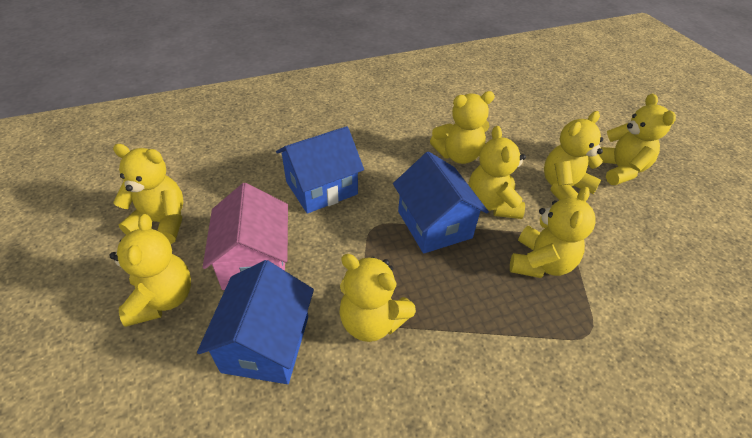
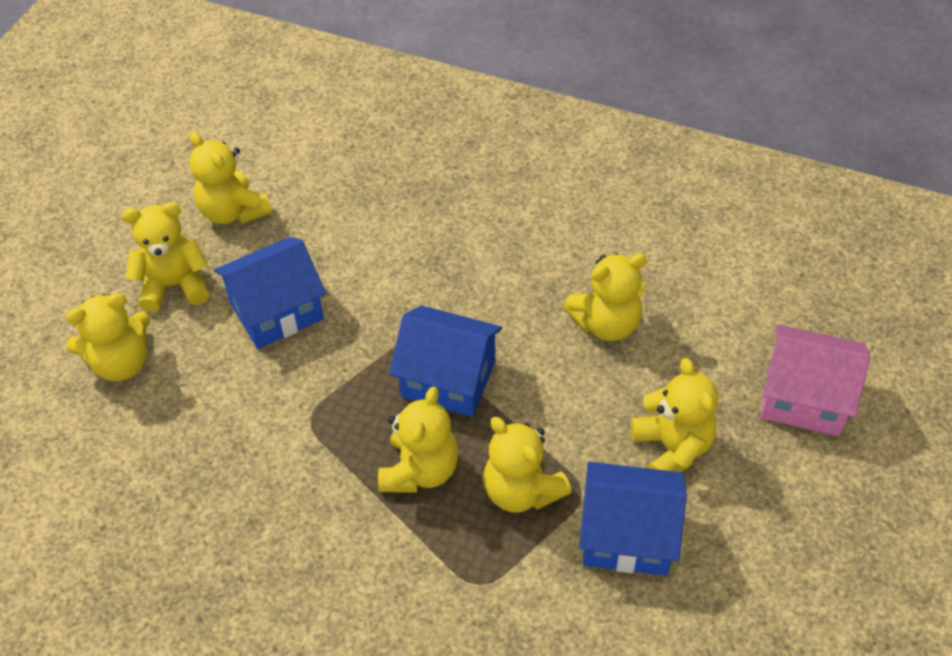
yellow teddy bear: [109,214,191,327] [113,144,183,244] [339,254,416,342] [430,91,495,164] [468,126,526,219] [510,187,596,278] [544,111,603,200] [599,94,676,185] = 8 -> [66,293,150,381] [122,202,209,312] [189,132,272,224] [378,387,459,493] [483,417,572,513] [564,254,647,341] [630,358,718,472] = 7

